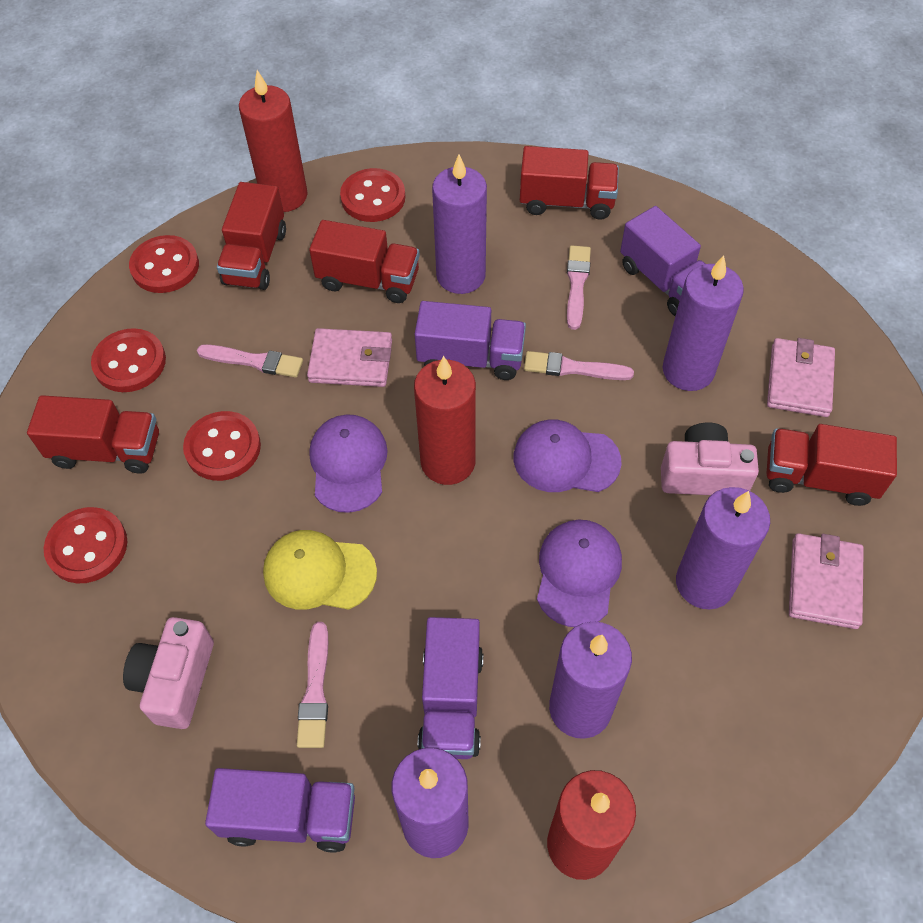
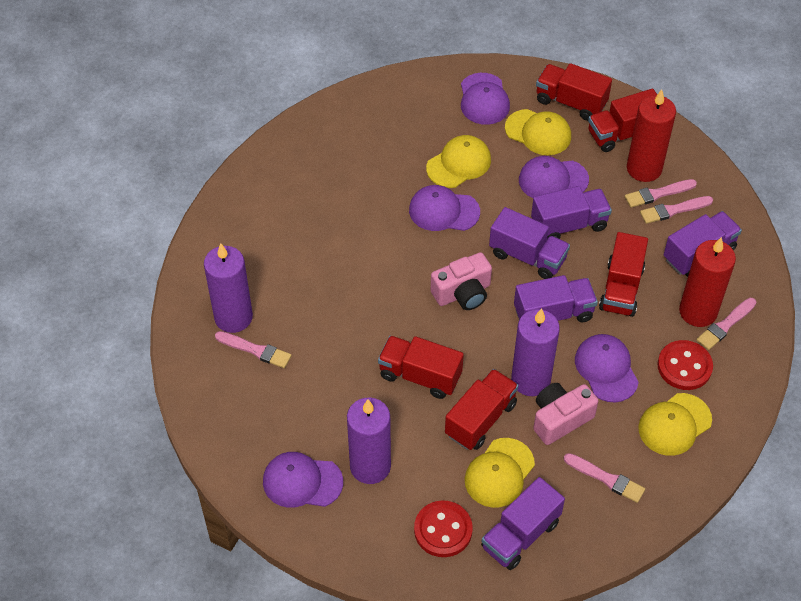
pink brush: [197,344,303,378] [297,622,328,748] [524,351,634,380] [567,245,591,330] = 4 -> [215,331,292,368] [564,453,645,503] [625,179,697,208] [640,196,713,224] [697,298,756,350] = 5
pink wallet: [307,328,392,387] [767,338,835,417] [789,533,864,629] = 3 -> none = 0
purple candle: [392,748,469,858] [432,155,487,294] [549,622,632,739] [663,255,744,391] [676,487,770,609] = 5 -> [204,243,253,333] [347,398,391,484] [511,308,560,396] = 3
purple cap: [309,414,388,513] [514,419,622,492] [537,520,622,627] = 3 -> [263,452,343,508] [409,185,480,231] [461,73,510,125] [519,156,589,198] [575,334,639,402] = 5
purple truck: [205,768,355,853] [415,301,526,380] [418,617,483,759] [620,206,705,316] = 4 -> [481,477,565,570] [489,207,570,279] [514,275,598,322] [531,186,612,239] [664,211,742,277] = 5
red button: [44,507,127,583] [91,328,166,392] [129,235,199,293] [183,411,261,481] [340,168,405,222] = 5 -> [414,500,473,557] [658,340,713,390] = 2
red candle: [239,70,308,212] [414,356,476,485] [547,770,636,880] = 3 -> [627,90,676,182] [679,237,736,327] = 2
yellow cap: [263,530,377,610] = 1 -> [426,135,491,188] [465,438,535,508] [505,109,571,155] [638,393,712,456] = 4

